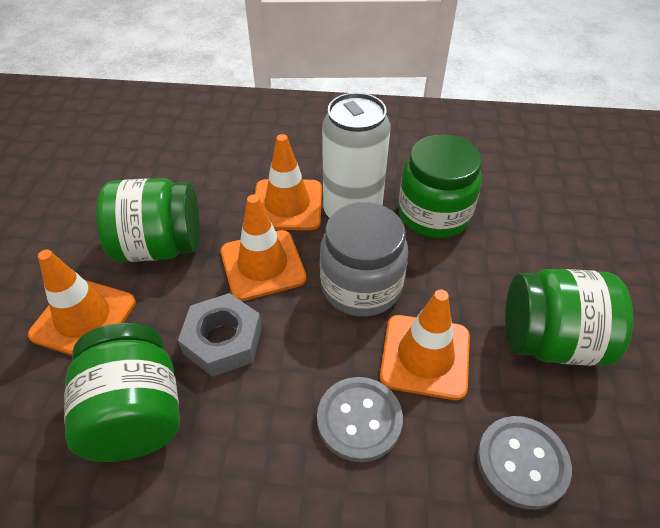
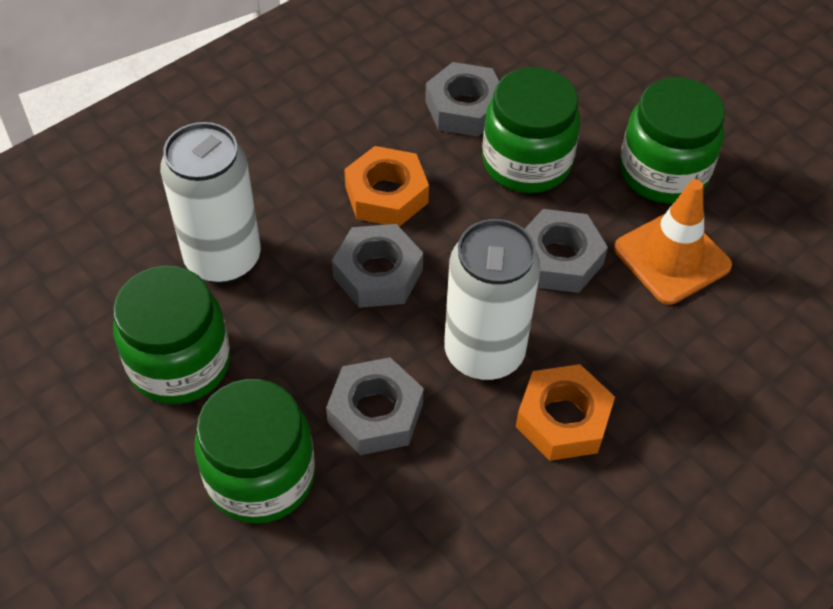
grey button: [317,377,403,462] [477,416,572,510] = 2 -> none = 0
grey jar: [320,202,408,317] = 1 -> none = 0
grey nut: [178,293,262,377] = 1 -> [326,357,424,455] [332,224,423,308] [425,62,499,137] [525,209,608,293] = 4
orange nut: none = 0 -> [344,146,429,227] [516,364,615,461] = 2
orange traffic cone: [28,250,136,356] [221,195,306,301] [255,134,322,230] [380,289,470,400] = 4 -> [614,179,732,305] = 1
white can: [322,93,390,218] = 1 -> [160,122,261,284] [444,219,541,380] = 2

